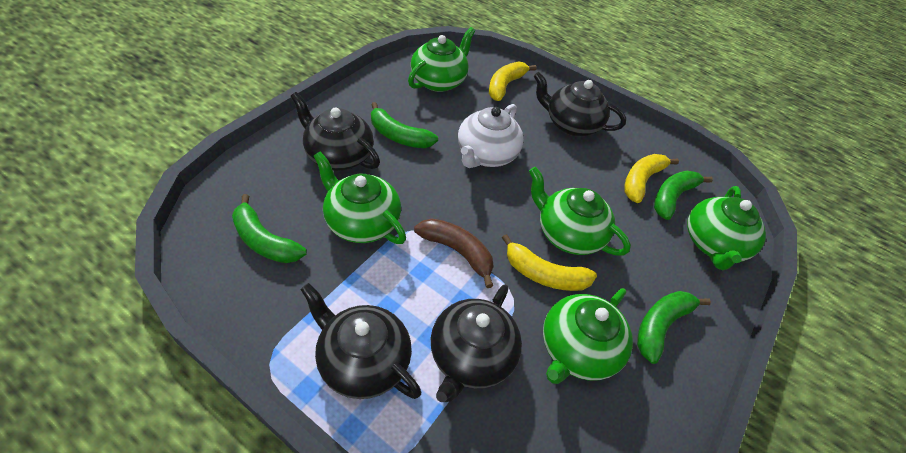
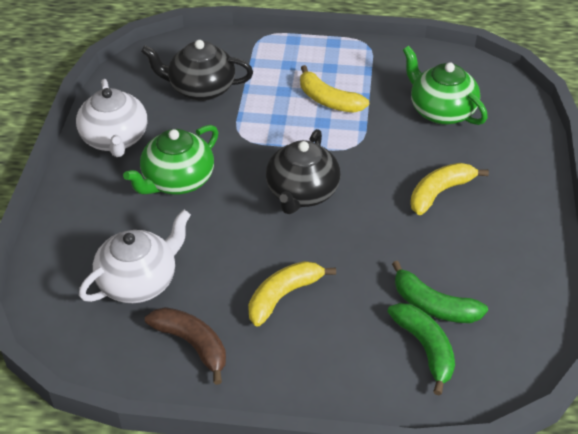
black teapot: [290,92,380,171] [300,283,421,399] [431,284,522,402] [534,72,626,137] = 4 -> [141,40,253,101] [266,129,341,214] = 2
green banana: [232,194,307,263] [371,102,438,148] [637,291,711,364] [654,171,713,220] = 4 -> [387,303,455,395] [392,261,488,323] = 2
green teapot: [314,152,406,244] [408,27,475,92] [529,167,631,255] [543,288,633,384] [687,186,766,270] = 5 -> [123,125,218,195] [403,46,488,125] = 2
white teapot: [458,104,524,168] = 1 -> [76,79,147,157] [79,210,191,303] = 2

